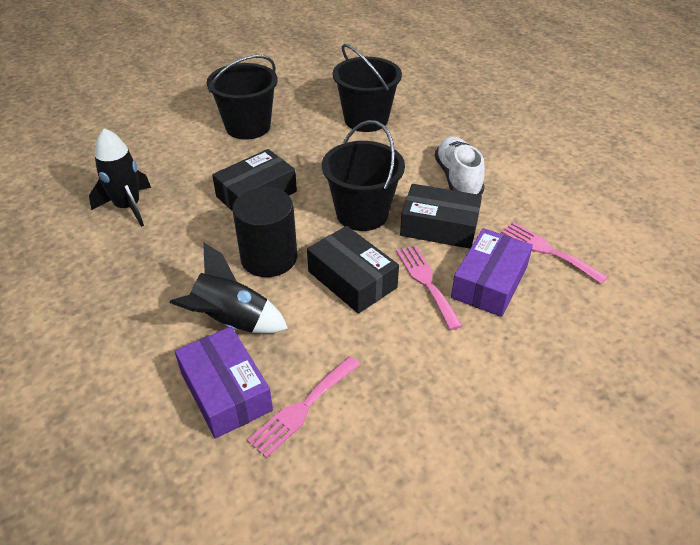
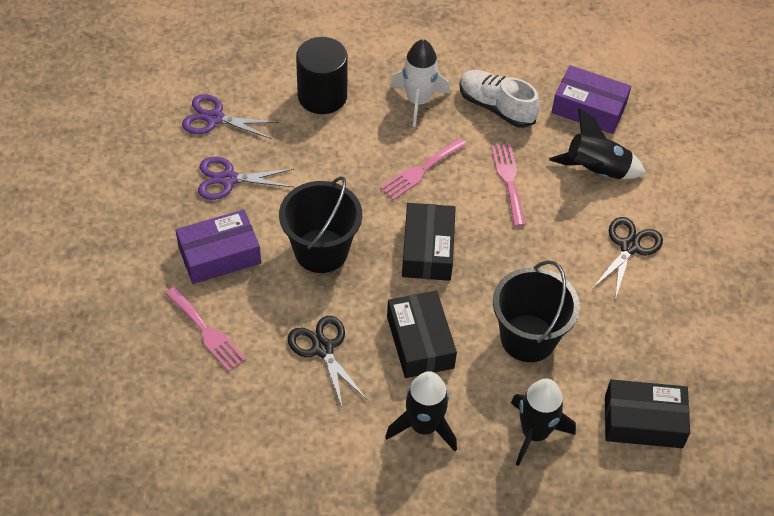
black bucket: [207,55,278,140] [322,120,405,231] [333,44,402,132] = 3 -> [279,176,362,273] [493,260,580,362] = 2
black rocket: [89,128,151,227] [170,242,288,334] = 2 -> [385,371,457,451] [511,378,576,466] [549,108,646,179] = 3
black scissors: none = 0 -> [287,316,367,409] [592,217,663,300] = 2
purple scissors: none = 0 -> [182,94,279,139] [198,157,294,200] = 2
white rocket: none = 0 -> [391,39,450,127] = 1

